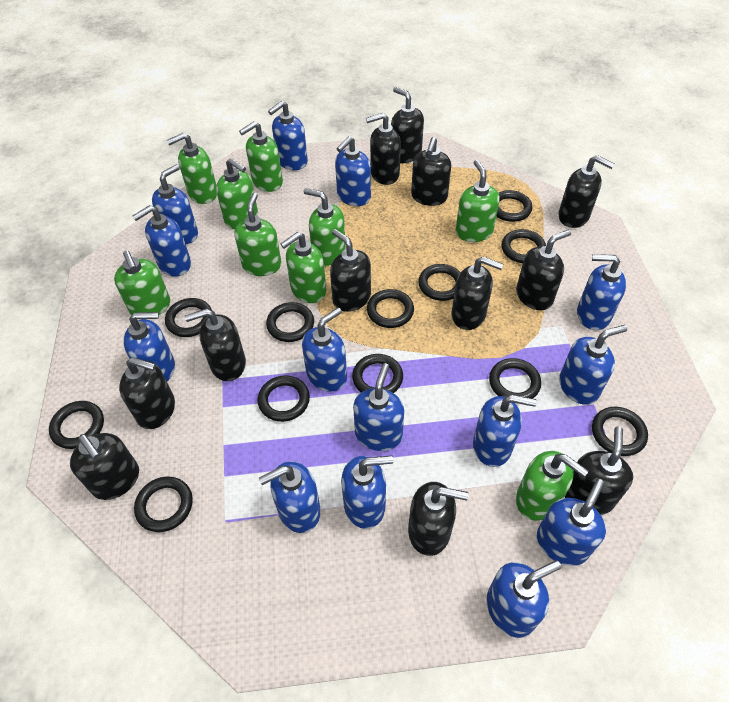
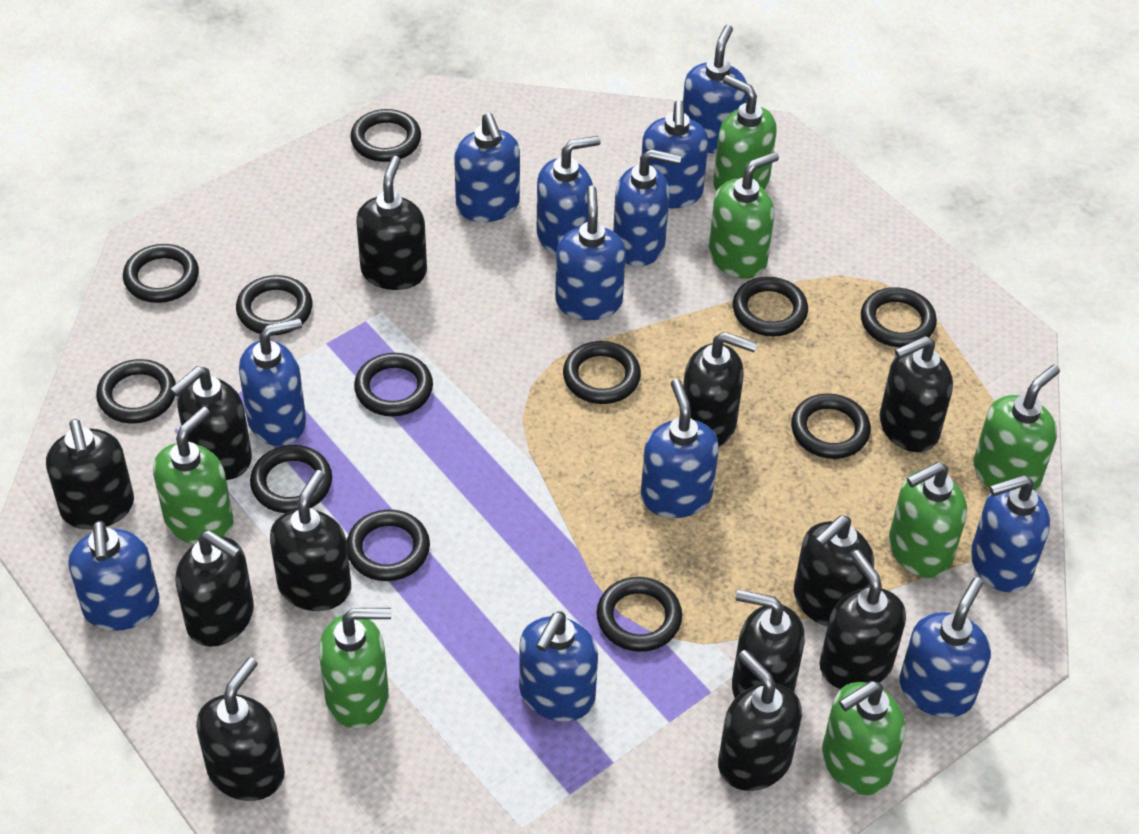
blue soap dispenser: [123,312,175,381] [132,205,191,277] [152,164,198,244] [259,461,321,533] [268,101,308,170] [302,308,347,392] [335,136,371,206] [341,455,393,529] [353,363,404,451] [473,395,537,467] [486,560,561,638] [537,479,606,566] [559,325,627,405] [577,254,626,330] = 14 -> [68,521,160,631] [239,318,306,446] [454,113,520,222] [519,611,598,722] [537,136,601,256] [555,185,626,320] [613,149,681,266] [641,100,709,208] [641,379,719,518] [683,25,747,154] [900,577,991,718] [971,475,1050,593] = 12
green soap dispenser: [114,250,170,315] [166,133,217,204] [216,158,258,229] [234,193,281,276] [239,121,283,192] [281,232,326,303] [304,188,346,266] [456,160,500,242] [516,451,589,521] = 9 -> [153,407,234,544] [319,608,391,728] [709,152,779,279] [713,75,777,192] [822,681,905,795] [889,462,967,578] [973,365,1060,492] = 7

